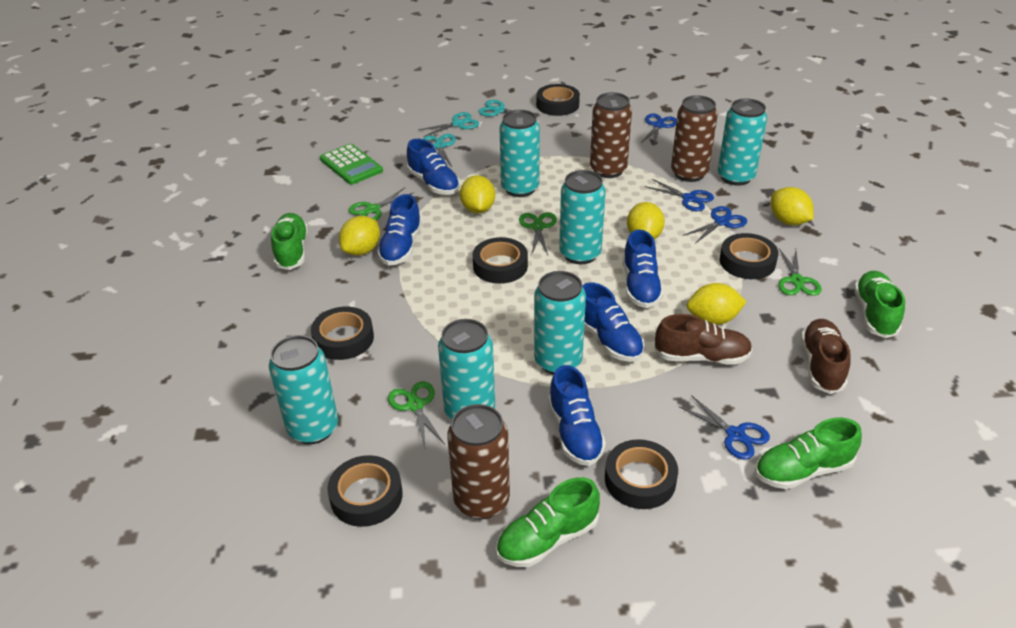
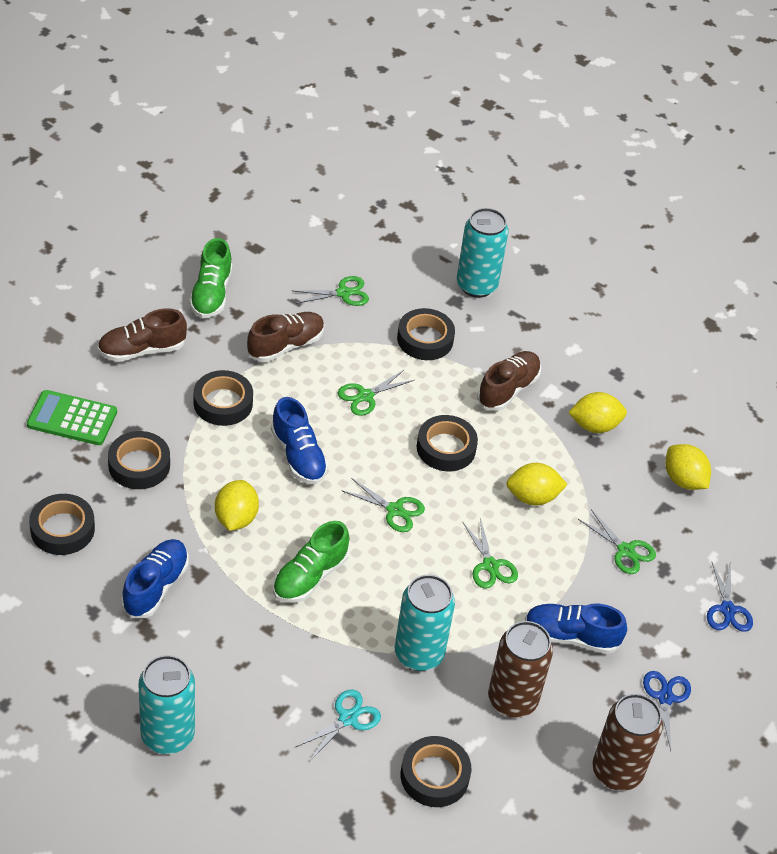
blue scissors: [641,114,677,146] [645,179,714,211] [680,395,770,460] [683,206,747,244] = 4 -> [643,671,691,751] [707,562,753,632] = 2
blue shoe: [377,194,422,266] [407,139,460,195] [548,365,606,466] [582,282,644,362] [623,230,664,308] = 5 -> [121,539,189,618] [271,397,328,484] [525,604,627,654] = 3
brown can: [447,404,510,519] [590,92,632,178] [671,95,718,182] = 3 -> [488,621,553,717] [592,694,663,791] = 2
brown shoe: [654,314,753,365] [801,319,850,394] = 2 -> [97,308,187,362] [247,312,325,362] [477,351,541,411] = 3
green scissors: [348,188,413,220] [388,381,445,448] [519,213,557,255] [778,248,822,296] = 4 -> [294,276,369,306] [338,369,414,416] [341,478,425,532] [463,518,518,589] [578,509,656,574] = 5
green shoe: [271,213,308,270] [496,477,600,567] [755,418,862,489] [854,271,905,338] = 4 -> [189,238,232,318] [273,521,350,603] = 2
turquoise can: [269,335,338,444] [438,319,495,420] [499,110,540,197] [534,271,586,375] [559,170,606,264] [718,98,767,186] = 6 -> [139,655,195,754] [395,575,455,671] [457,208,509,298] = 3
turquoise scissors: [418,112,479,137] [423,134,456,167] [478,100,539,117] = 3 -> [296,690,381,762] = 1
yellow lemon: [339,216,380,256] [460,175,495,213] [627,202,665,239] [687,283,747,325] [771,187,814,225] = 5 -> [215,480,259,531] [506,463,568,506] [568,392,627,433] [666,444,711,490] = 4

